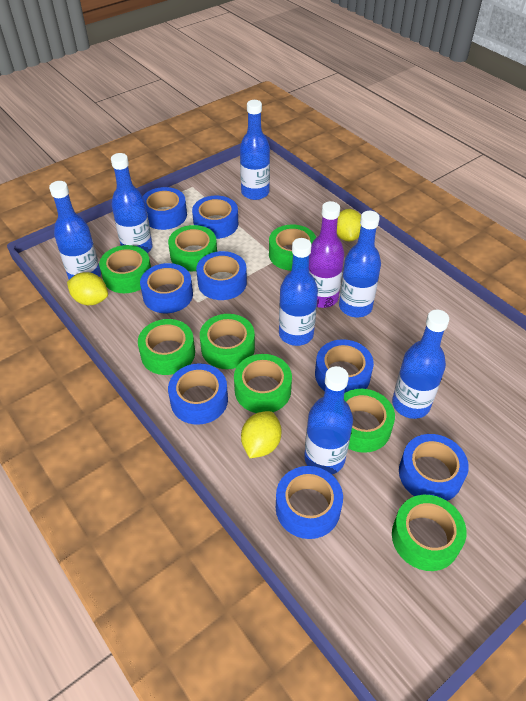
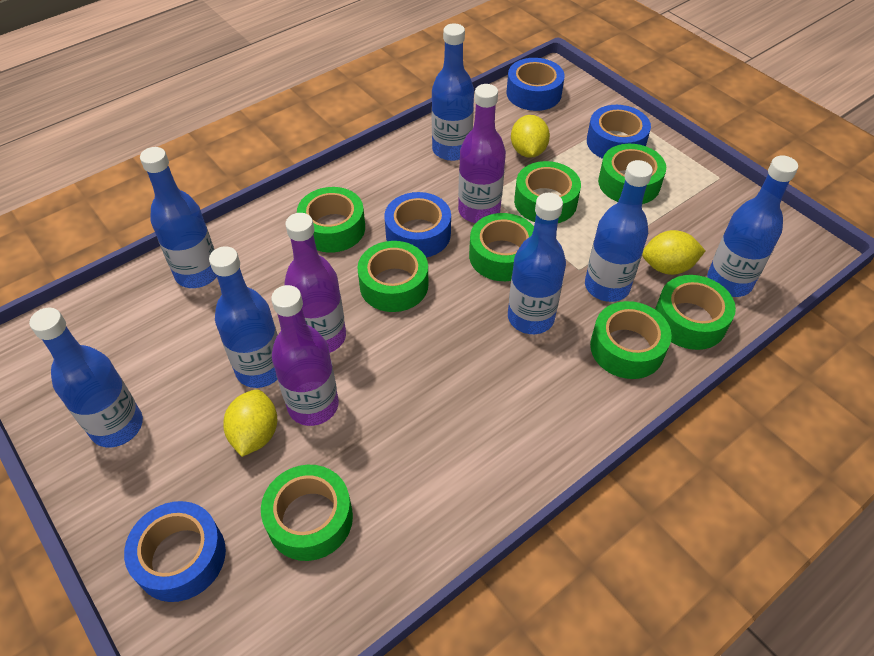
blue tape: [140,263,193,313] [143,187,187,230] [168,363,228,425] [192,195,238,239] [196,251,247,300] [276,466,343,539] [315,339,374,393] [399,434,469,501] = 8 -> [124,501,226,602] [384,192,451,257] [506,58,565,111] [587,105,651,159] = 4
purple bottle: [309,201,344,308] = 1 -> [271,285,339,426] [285,213,346,353] [458,84,506,223] = 3

